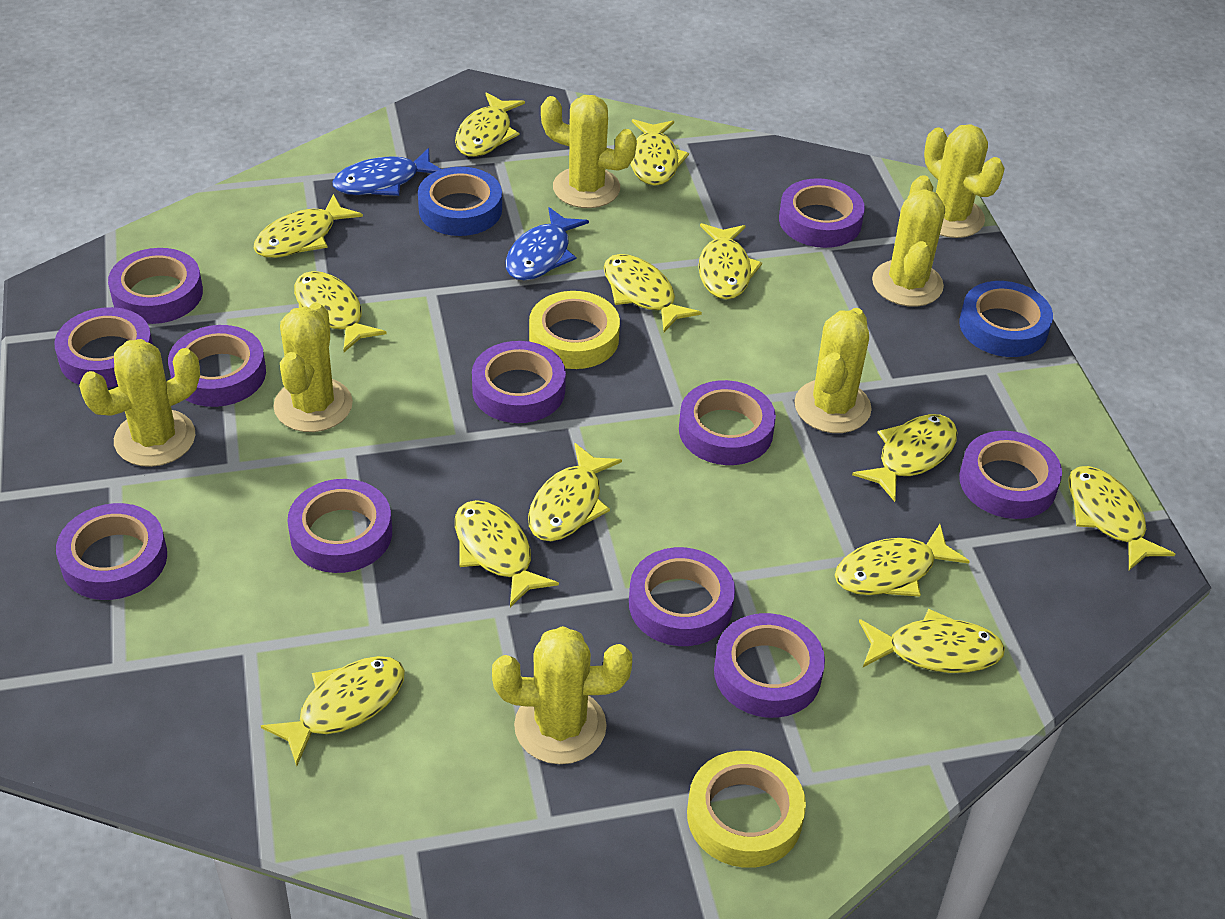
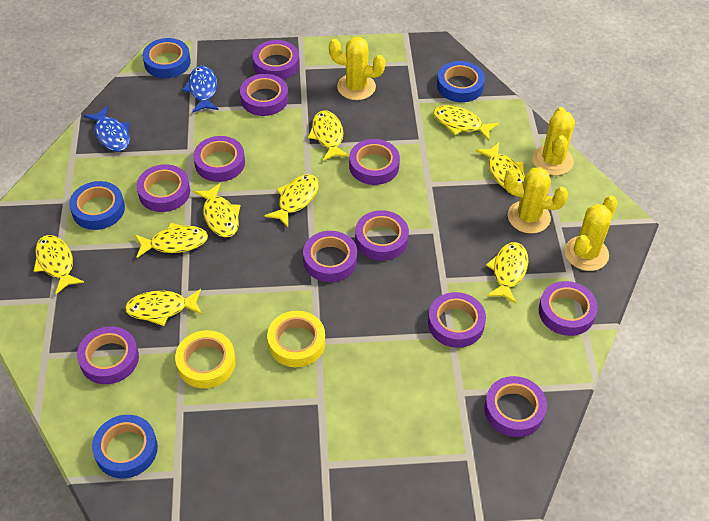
blue tape: [418,167,502,236] [959,281,1053,357] = 2 -> [69,181,125,230] [92,415,158,478] [143,38,191,78] [437,61,485,102] = 4
yellow cactus: [79,339,200,467] [273,303,353,432] [492,626,632,764] [541,95,637,208] [794,308,872,433] [872,175,945,307] [924,124,1005,238] = 7 -> [329,37,385,100] [504,167,568,234] [532,107,575,176] [564,196,618,271] = 4
yellow fish: [254,194,363,258] [261,656,405,766] [294,271,387,352] [455,92,525,157] [455,500,559,607] [528,443,622,541] [604,254,702,332] [630,119,689,186] [698,223,762,299] [835,524,970,597] [852,414,958,502] [859,609,1005,673] [1068,466,1175,570] = 13 -> [34,235,84,294] [125,289,202,326] [135,223,208,258] [194,183,240,237] [264,174,319,227] [308,110,349,161] [433,105,499,141] [476,143,525,189] [486,242,529,304] = 9

